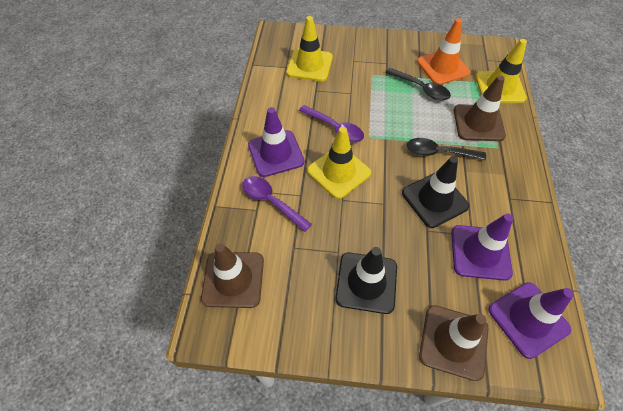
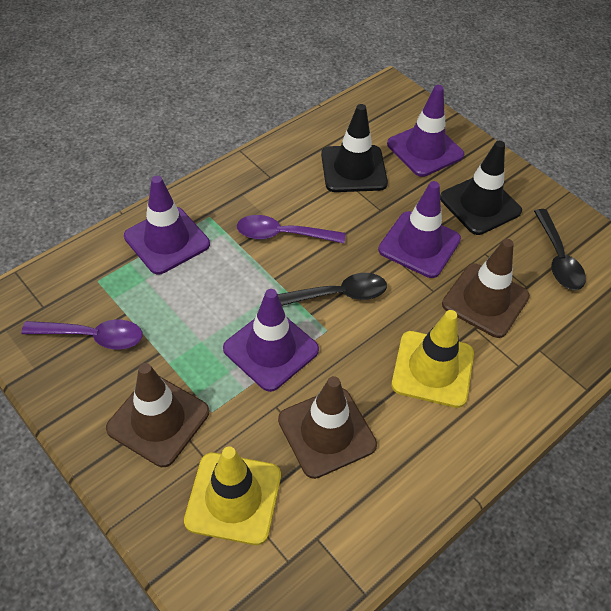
orange traffic cone: [417,18,471,85] = 1 -> none = 0
purple traffic cone: [248,107,305,177] [451,214,513,281] [488,282,574,359] = 3 -> [124,176,210,275] [223,289,319,392] [378,181,461,278] [387,85,464,177] = 4
yellow traffic cone: [286,16,333,81] [307,127,371,199] [475,39,527,103] = 3 -> [184,446,281,545] [392,310,474,408] = 2

